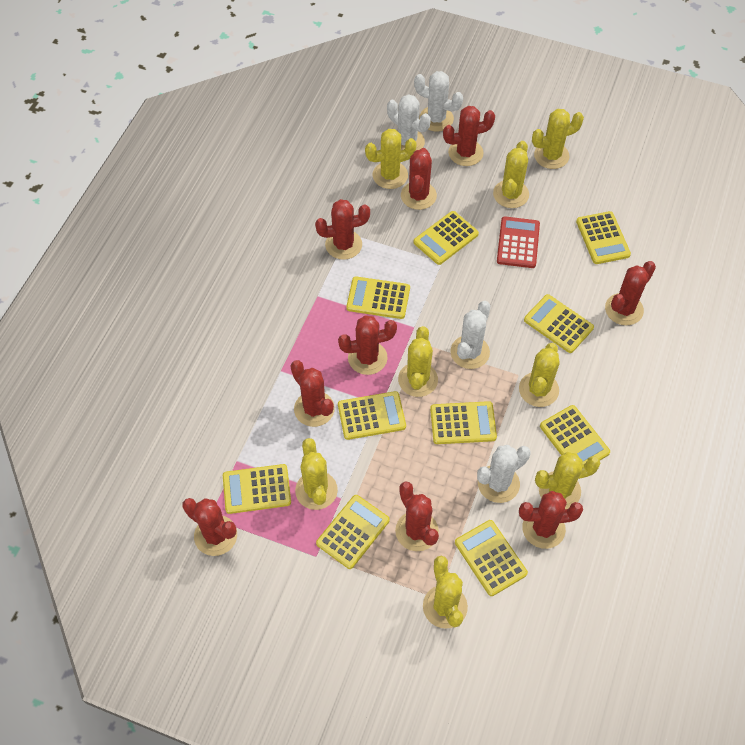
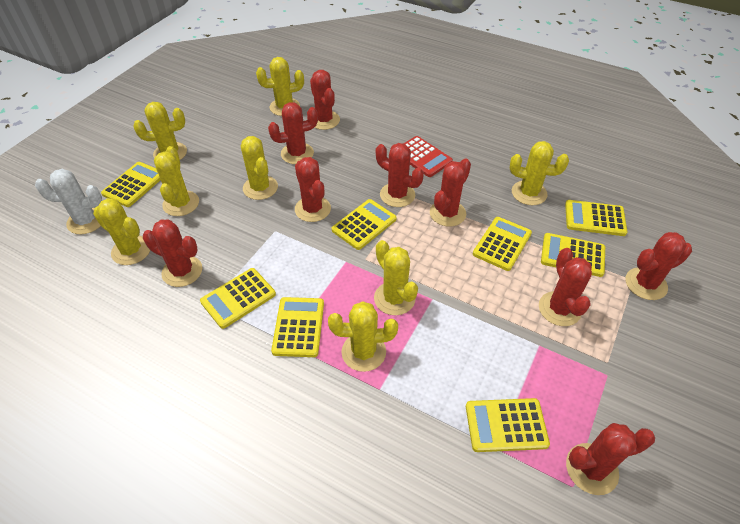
white cactus: [387,94,431,150] [414,71,463,132] [450,301,491,369] [477,445,531,503] = 4 -> [35,169,102,234] = 1
yellow calculator: [223,464,291,514] [316,495,390,569] [338,391,406,440] [346,276,410,319] [413,211,479,265] [430,401,497,444] [455,520,528,596] [524,294,594,353] [540,405,610,465] [576,211,631,264] = 10 -> [101,162,161,207] [200,268,276,329] [271,297,324,357] [332,199,397,250] [466,398,550,452] [473,217,532,271] [541,233,605,277] [565,200,627,236] = 8

